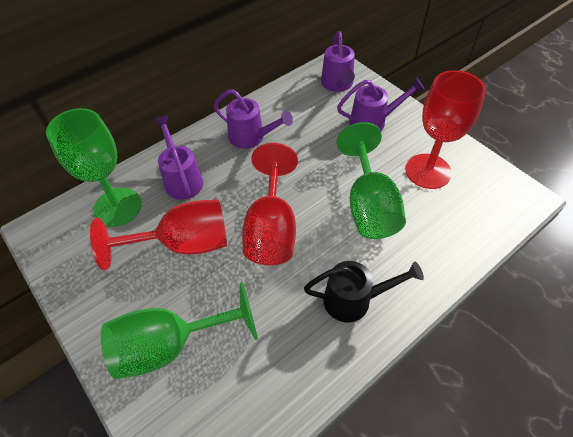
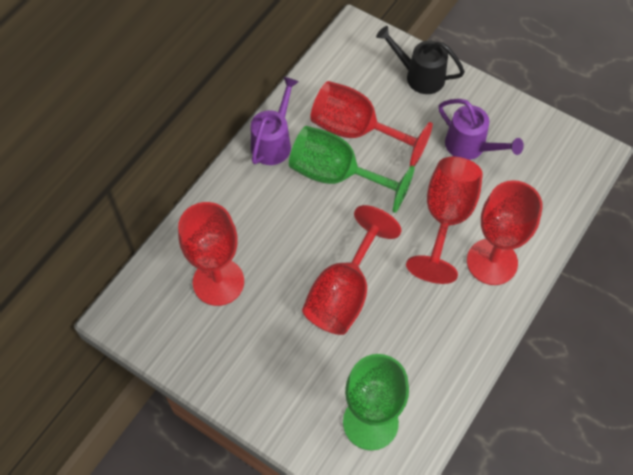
green goblet: [46,108,142,227] [101,282,258,379] [336,122,406,239] = 3 -> [289,126,415,213] [343,354,409,451] = 2
purple watering can: [154,116,203,200] [213,89,293,149] [321,31,355,92] [337,77,425,131] = 4 -> [251,77,299,165] [438,99,524,160] = 2
red goblet: [90,200,227,270] [242,143,298,265] [405,70,486,189] = 3 -> [178,202,244,306] [302,205,402,335] [310,81,433,167] [406,157,483,284] [467,180,543,285] = 5

